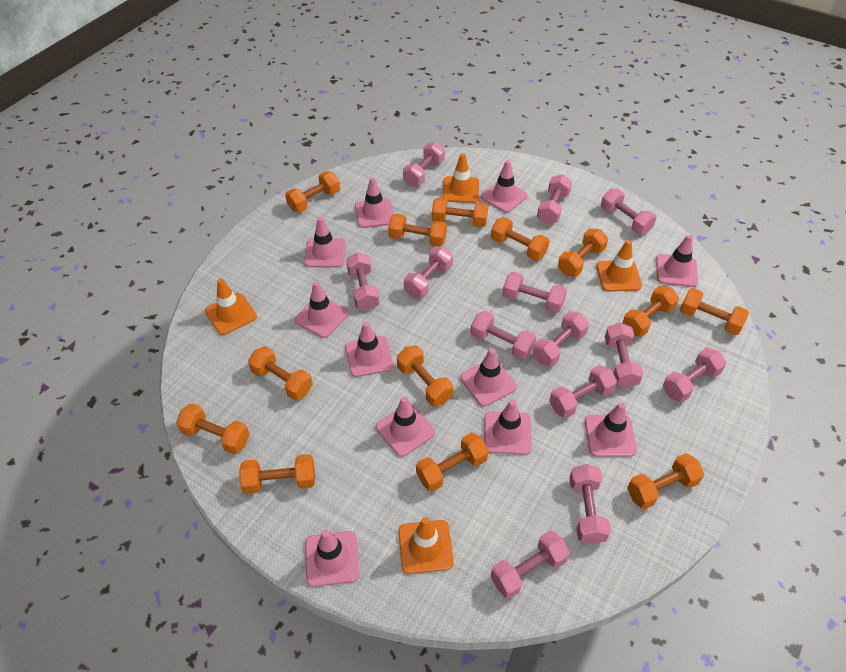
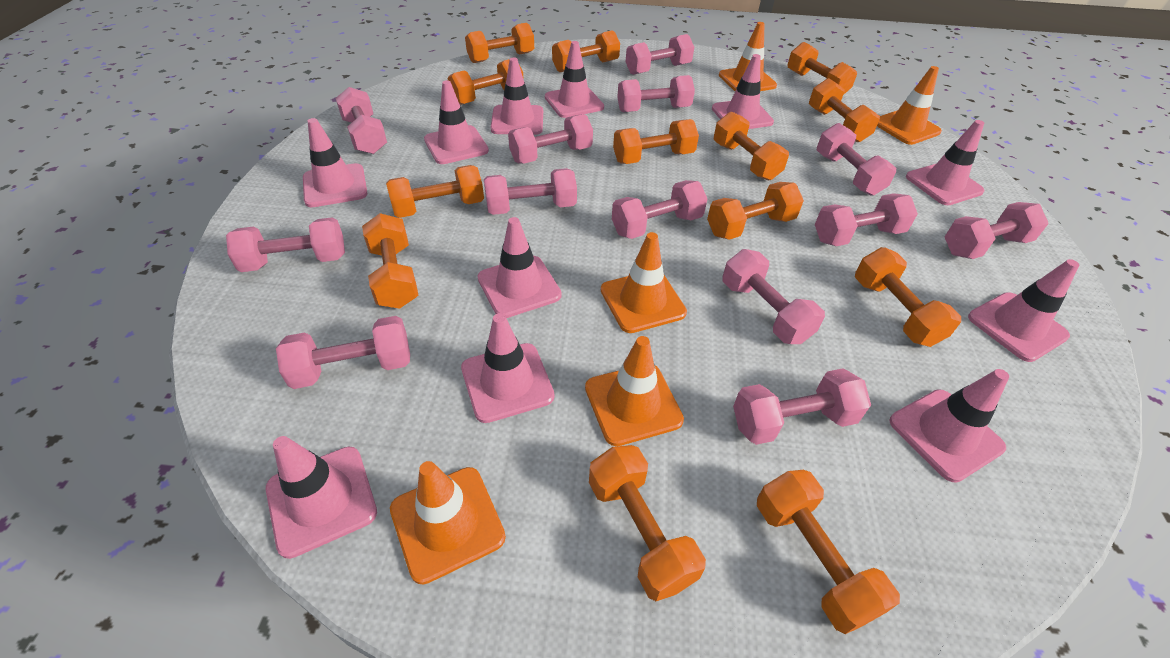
orange traffic cone: [205,278,257,335] [398,517,454,574] [442,154,479,203] [596,240,642,292] = 4 -> [390,461,506,585] [585,336,684,446] [601,232,687,333] [719,22,777,91] [877,66,942,145] = 5

